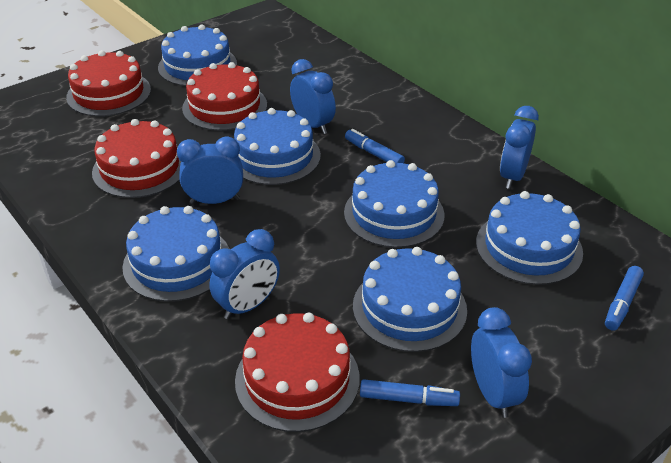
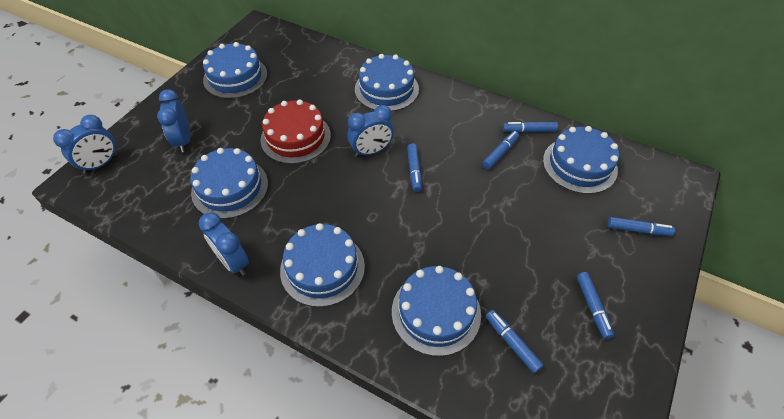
blue clock: [177,136,243,204] [209,229,280,319] [290,59,336,134] [471,307,532,418] [500,106,539,189] = 5 -> [53,115,117,174] [157,89,190,152] [199,212,249,276] [347,105,394,157] = 4
blue marker: [345,129,405,163] [360,379,460,406] [605,266,644,331] = 3 -> [407,143,422,192] [482,131,519,169] [486,310,543,373] [503,122,558,133] [577,272,614,339] [607,217,675,236] = 6
red cake: [66,50,151,117] [92,119,181,198] [182,62,267,131] [235,312,360,432] = 4 -> [260,99,331,164] = 1

